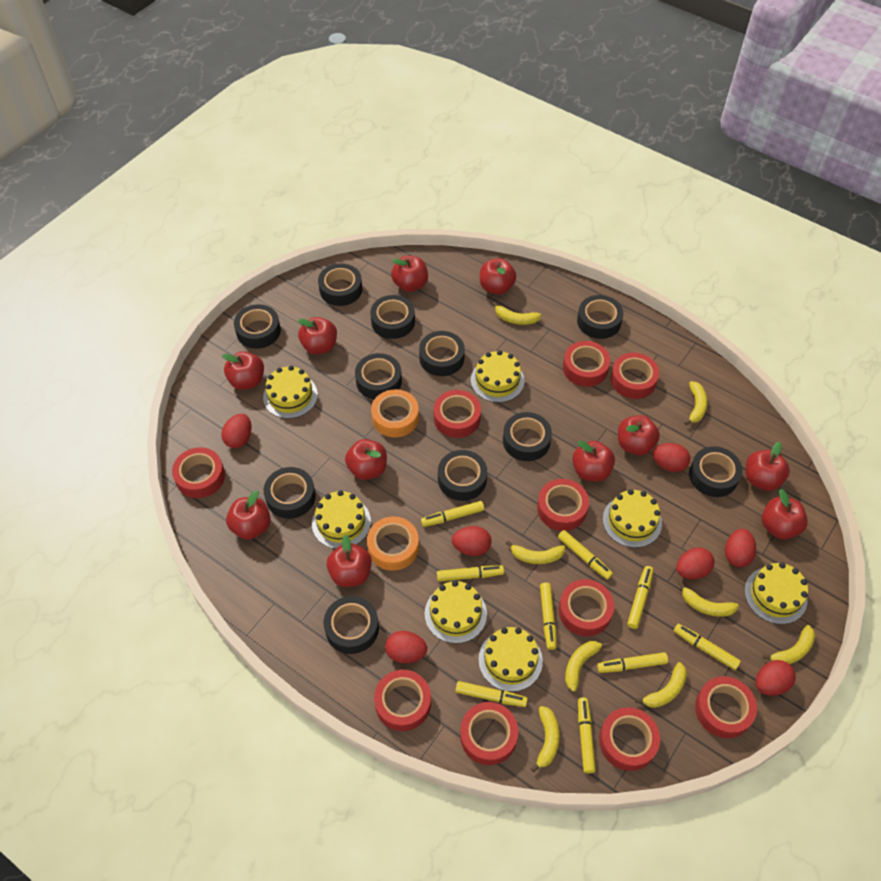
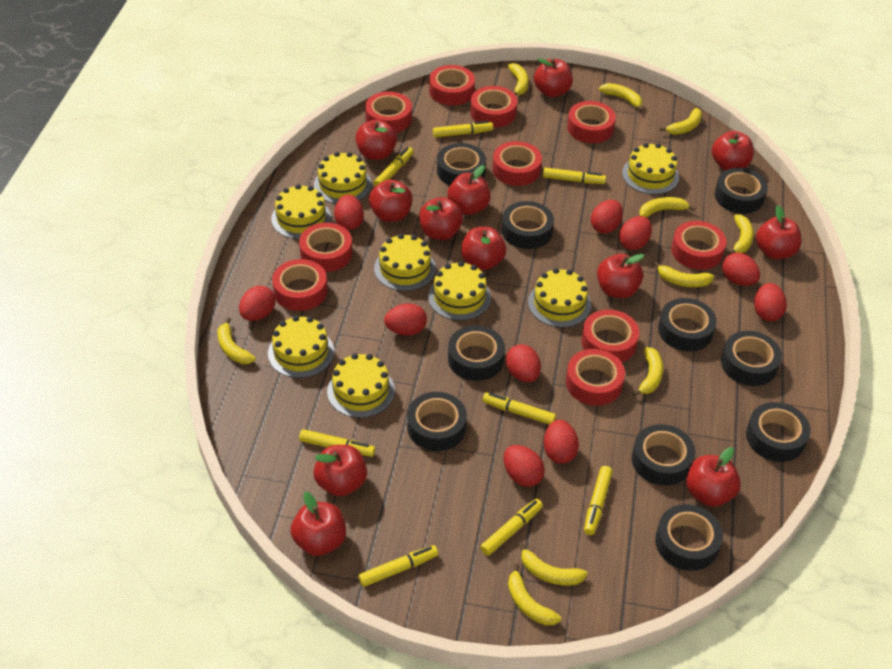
black tape: [234,304,281,349] [264,467,316,519] [318,263,362,306] [324,596,379,654] [355,353,402,399] [370,295,415,339] [419,331,465,376] [438,450,487,501] [503,412,552,461] [577,295,623,339] [689,446,743,497] = 11 -> [407,392,467,451] [437,143,486,186] [448,325,505,381] [502,201,554,249] [632,424,695,486] [655,504,723,571] [658,298,717,351] [715,168,768,214] [721,331,782,386] [746,402,810,462] = 10
orange tape: [367,516,419,571] [371,389,419,437] = 2 -> none = 0
red apple: [222,351,264,390] [226,490,271,540] [298,317,337,355] [327,535,372,587] [345,439,387,480] [391,256,428,292] [480,258,517,295] [572,441,615,482] [618,415,660,455] [746,442,790,491] [762,489,808,540] = 11 -> [291,491,346,556] [314,445,367,496] [356,119,397,160] [369,179,412,222] [419,197,463,240] [447,165,491,215] [461,227,506,270] [534,58,573,97] [597,254,644,298] [686,447,741,507] [712,131,754,170] [756,205,801,260] = 12
red egg: [221,414,252,448] [385,631,427,663] [452,526,491,556] [652,443,690,472] [676,548,715,579] [725,529,756,567] [755,660,796,696] = 7 -> [239,286,276,321] [334,195,364,230] [384,303,427,336] [503,445,545,487] [506,344,541,382] [544,420,579,464] [591,200,623,234] [619,216,652,250] [722,253,760,286] [754,283,787,321] = 10
yellow banana: [492,302,541,325] [506,541,565,564] [531,706,560,772] [565,641,609,691] [635,662,687,708] [679,582,739,617] [685,381,708,425] [763,625,815,664] = 8 -> [217,317,256,364] [508,63,529,95] [508,563,561,626] [518,542,588,586] [599,83,642,112] [633,347,663,396] [639,197,696,217] [653,261,714,287] [659,108,702,135] [728,214,754,255] = 10
yellow cake: [263,366,318,419] [312,490,371,549] [425,580,487,644] [471,350,524,403] [479,627,543,692] [603,489,662,548] [744,562,808,624] = 7 -> [268,315,334,378] [271,184,331,239] [314,152,372,204] [327,353,395,418] [374,234,436,291] [428,261,491,321] [528,268,591,327] [622,143,679,194] = 8
yellow marker: [421,501,484,527] [437,565,504,582] [456,681,528,707] [540,583,557,650] [558,530,613,580] [578,697,596,773] [597,652,668,673] [627,566,653,629] [674,624,741,670] = 9 -> [299,429,375,457] [359,545,438,587] [374,147,414,187] [433,121,493,137] [480,499,543,556] [483,393,556,425] [543,167,606,184] [584,466,613,535] = 8

